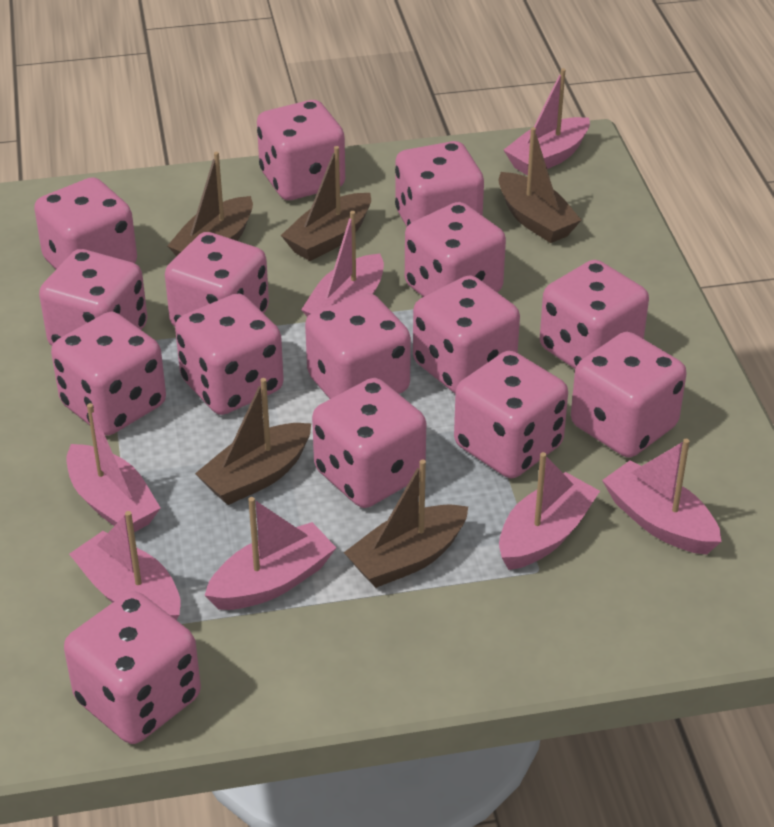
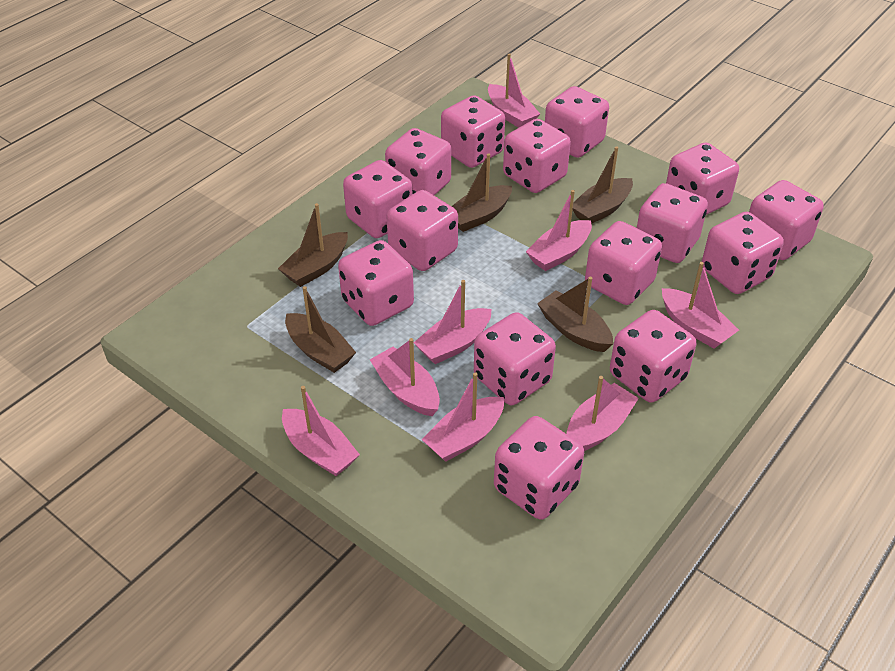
pink boat: [67,403,161,532] [69,511,181,620] [204,497,336,610] [301,211,384,317] [499,452,600,570] [504,68,590,176] [602,439,722,555] = 7 -> [282,386,360,476] [370,338,440,416] [414,280,491,364] [422,372,504,462] [488,53,540,128] [526,190,592,271] [566,376,639,451] [662,262,739,349] = 8

